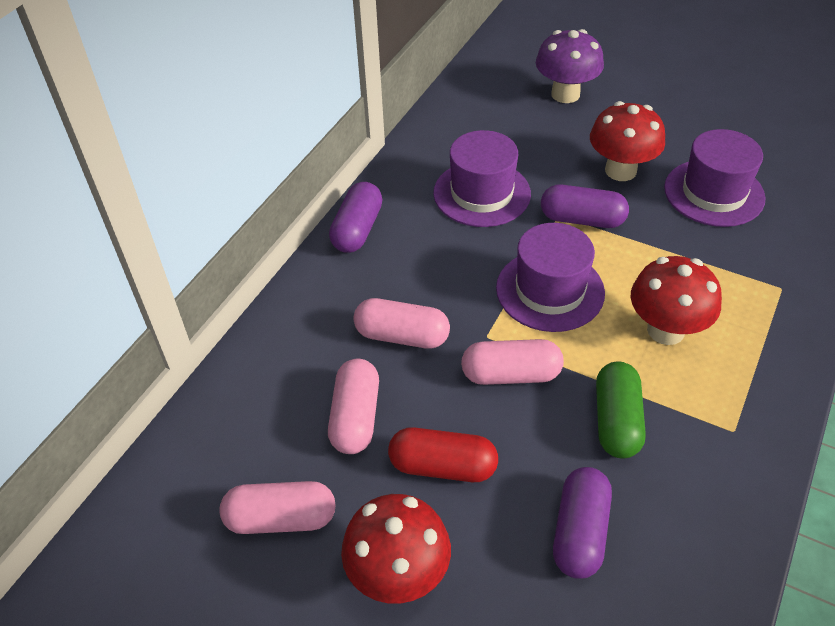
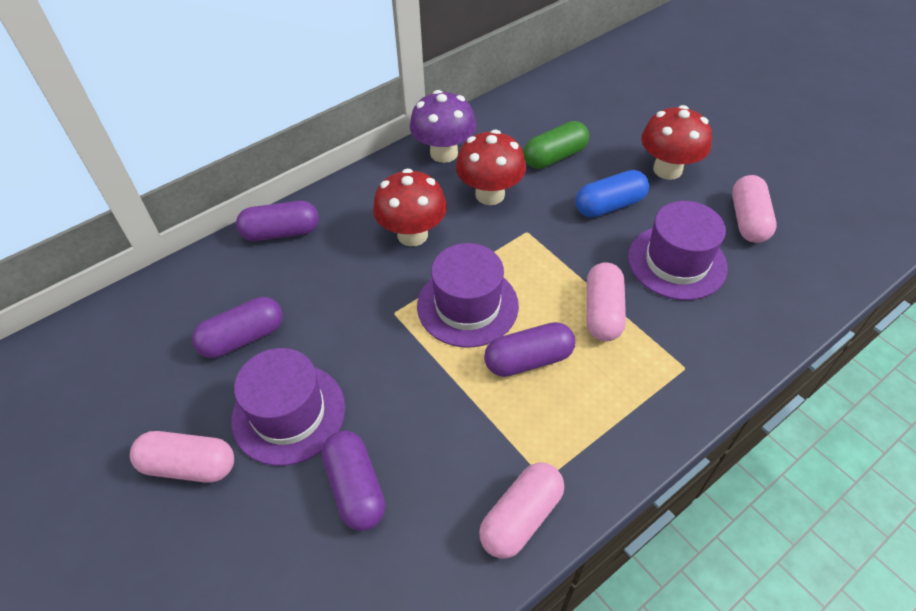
blue capsule: none = 0 -> [575,170,649,217] = 1
purple capsule: [329,182,382,253] [541,185,629,228] [553,467,612,579] = 3 -> [192,297,283,358] [236,201,319,241] [322,430,385,531] [484,322,575,377] = 4
red capsule: [388,427,498,482] = 1 -> none = 0

